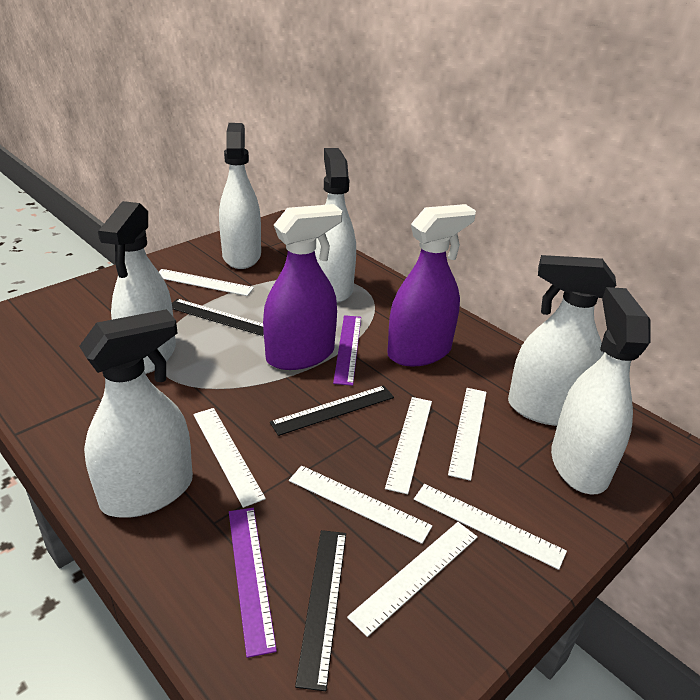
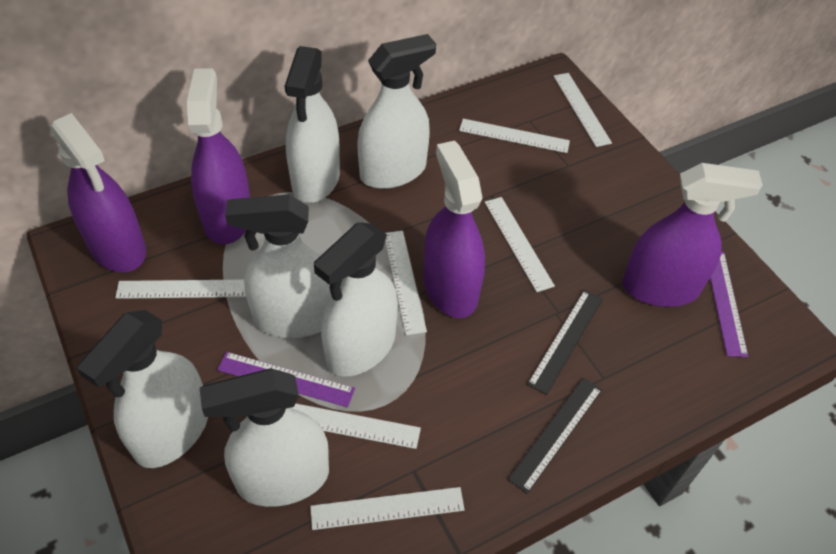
black ruler: [172,299,264,336] [270,385,394,436] [295,530,346,691] = 3 -> [508,378,602,494] [527,290,603,395] = 2
purple spray bottle: [263,204,342,370] [387,204,476,367] = 2 -> [50,113,146,272] [187,68,250,245] [423,141,485,318] [623,163,763,307] = 4

